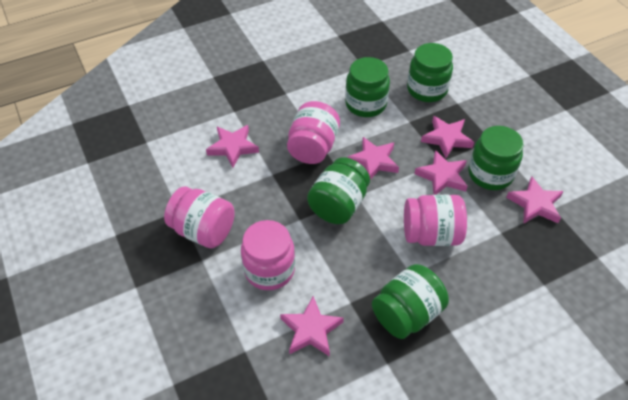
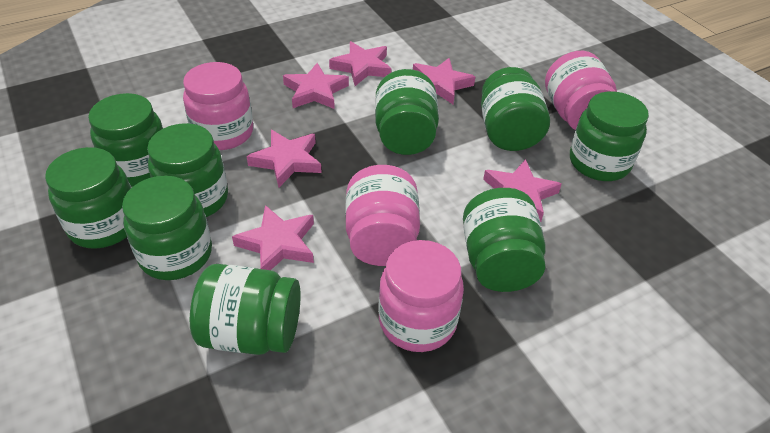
green jar: [307,157,370,224] [345,57,390,117] [372,264,449,339] [407,43,453,102] [469,126,524,190] = 5 -> [45,147,131,249] [88,93,163,187] [122,176,212,280] [147,123,228,217] [190,264,301,355] [375,69,439,155] [463,188,546,292] [481,67,550,151] [570,91,649,181] = 9

